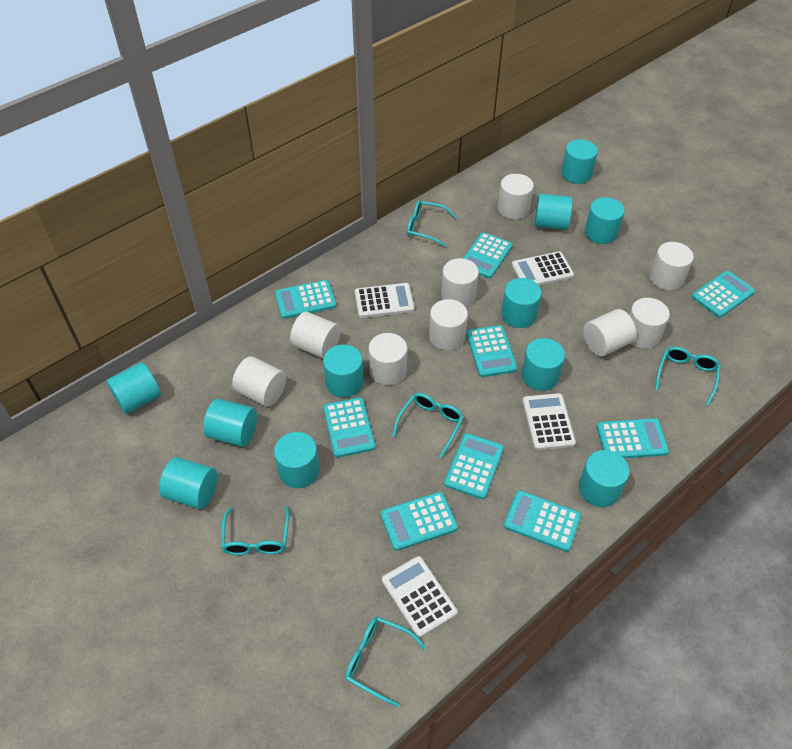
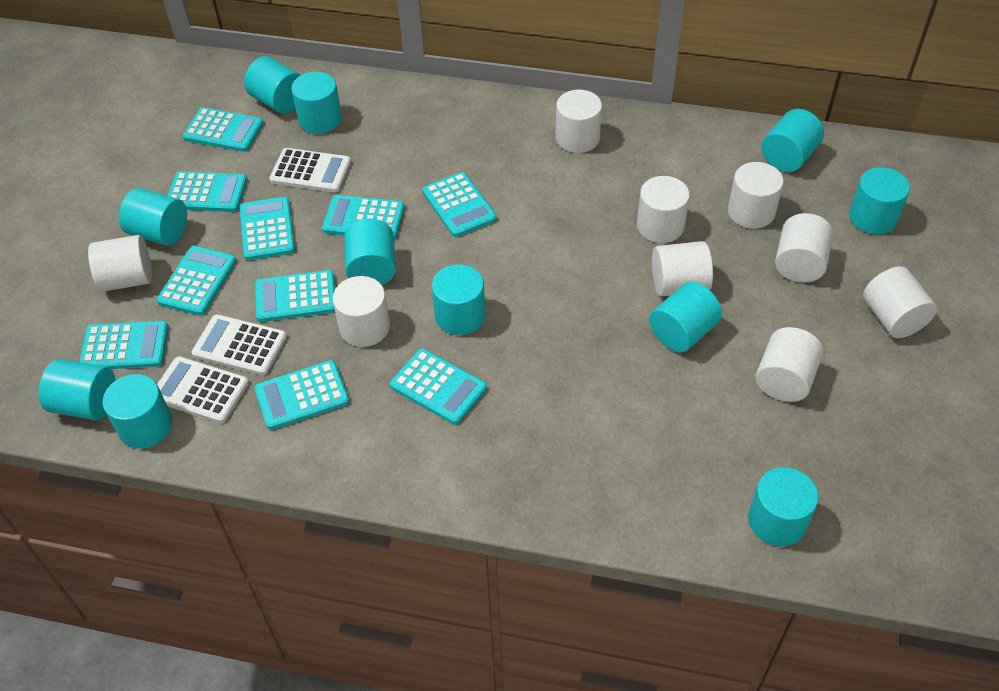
turquoise calculator: [275,280,336,319] [323,397,375,458] [381,492,458,551] [444,433,504,499] [463,232,513,279] [466,325,518,377] [504,490,581,552] [597,418,669,459] [692,271,755,318] = 9 -> [79,321,168,369] [156,246,236,316] [167,171,247,212] [183,107,264,152] [240,197,295,260] [254,360,349,430] [255,270,335,322] [322,195,405,240] [390,348,487,425] [422,172,497,237] = 10
turquoise glasses: [221,506,289,555] [345,617,426,707] [392,393,464,458] [407,200,456,247] [655,347,721,406] = 5 -> none = 0
white calculator: [355,283,414,318] [382,556,458,638] [512,251,574,286] [522,393,576,450] = 4 -> [157,356,249,423] [192,314,287,376] [269,148,351,193] = 3

